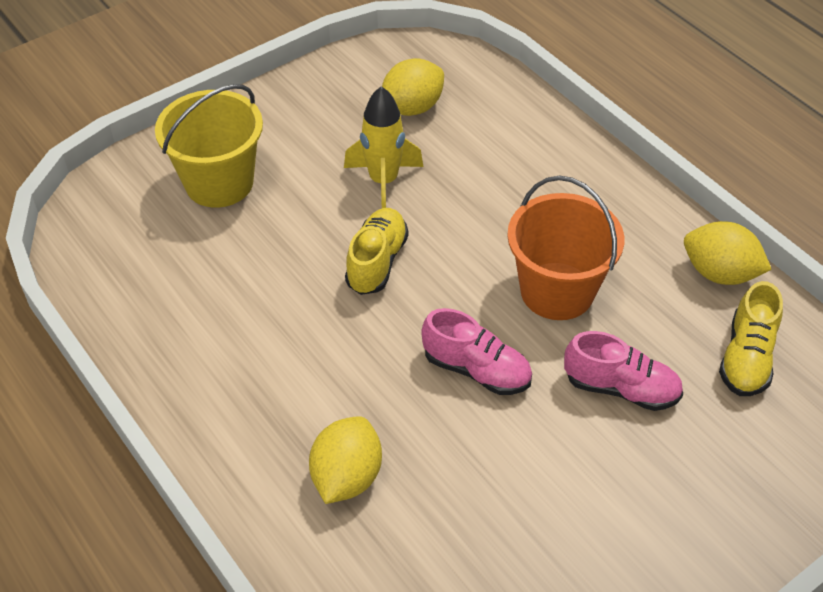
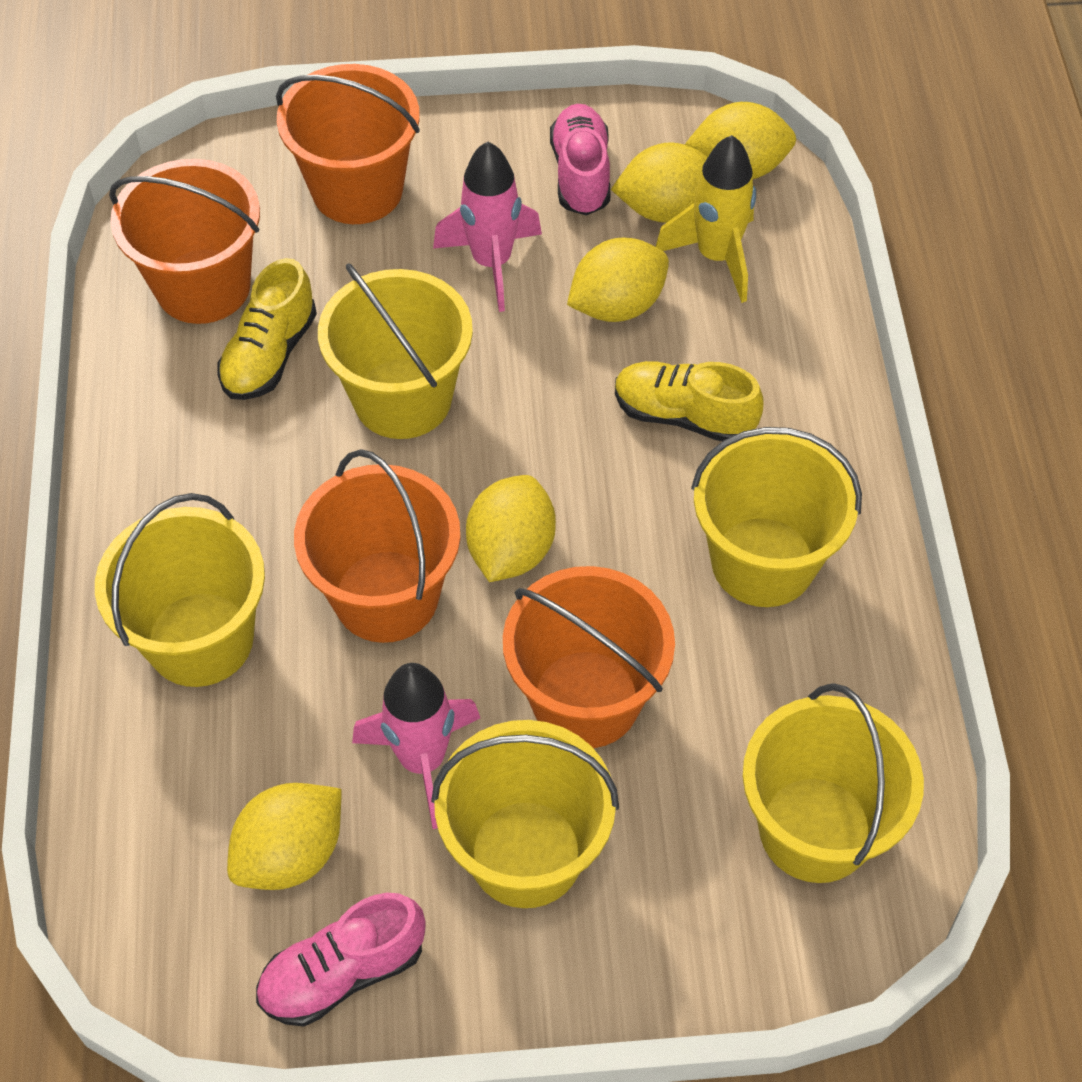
orange bucket: [507,175,624,320] = 1 -> [109,159,260,324] [276,64,420,224] [294,449,460,643] [503,566,675,748] = 4
pink rocket: none = 0 -> [352,663,480,829] [433,141,542,312] = 2
yellow bucket: [155,84,263,208] = 1 -> [95,493,265,687] [318,263,473,439] [431,720,619,908] [691,427,862,607] [743,683,924,883] = 5
yellow lemon: [309,416,382,504] [382,58,444,116] [684,221,772,285] = 3 -> [227,783,341,890] [466,475,556,582] [567,238,669,322] [611,142,708,223] [685,102,796,179] = 5

